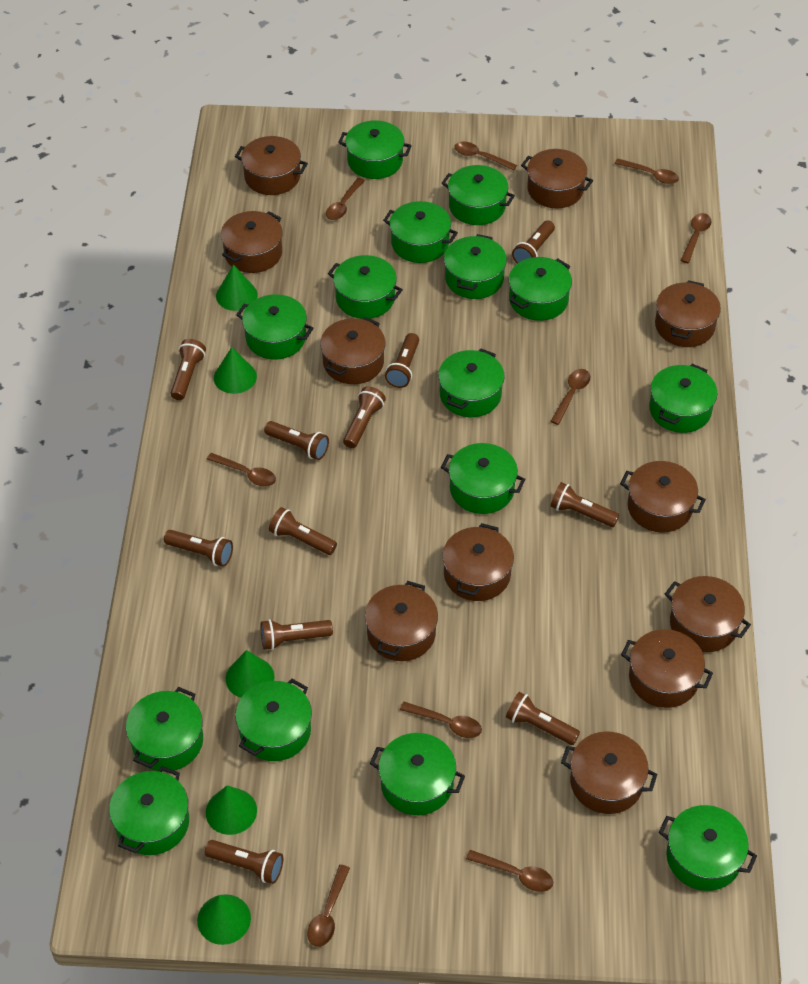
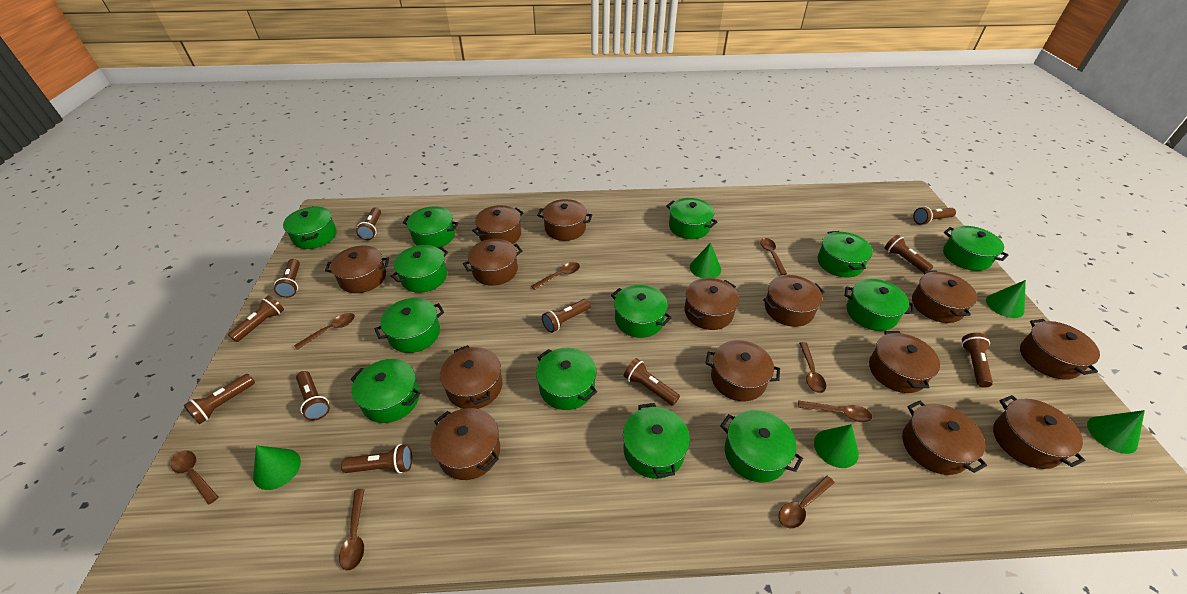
brown pot: [221,211,283,273] [235,136,308,195] [320,317,386,384] [365,581,438,661] [442,523,514,601] [521,149,593,208] [561,731,657,814] [620,461,706,533] [621,629,713,708] [655,280,721,347] [665,576,751,652] = 11 -> [325,246,389,293] [431,408,500,480] [440,345,502,409] [463,239,522,286] [472,205,523,244] [537,199,592,241] [684,278,739,330] [705,340,780,401] [763,275,825,327] [869,331,940,393] [902,401,987,475] [912,270,977,323] [993,395,1085,469] [1020,319,1100,380] = 14
brown spoon: [207,453,276,487] [308,865,350,947] [326,178,365,220] [400,702,482,738] [454,141,517,170] [466,850,553,892] [550,369,590,425] [614,158,679,184] [680,213,711,263] = 9 -> [171,451,219,505] [294,313,355,350] [339,489,365,571] [531,262,580,290] [760,238,787,275] [779,476,835,528] [798,401,872,423] [799,342,826,393] = 8
green pot: [109,766,189,855] [126,687,203,772] [235,679,312,761] [236,294,313,360] [328,255,403,319] [338,120,412,179] [370,733,465,815] [383,201,458,263] [438,349,505,417] [441,443,525,514] [442,165,515,225] [444,234,507,299] [509,257,572,321] [649,364,717,433] [659,805,757,891] = 15 -> [283,206,337,249] [351,359,420,423] [374,298,444,353] [391,245,448,293] [403,206,459,248] [536,348,597,410] [611,285,672,338] [623,403,690,479] [666,198,717,239] [720,410,803,482] [818,231,873,278] [845,279,914,331] [943,226,1009,271] = 13

